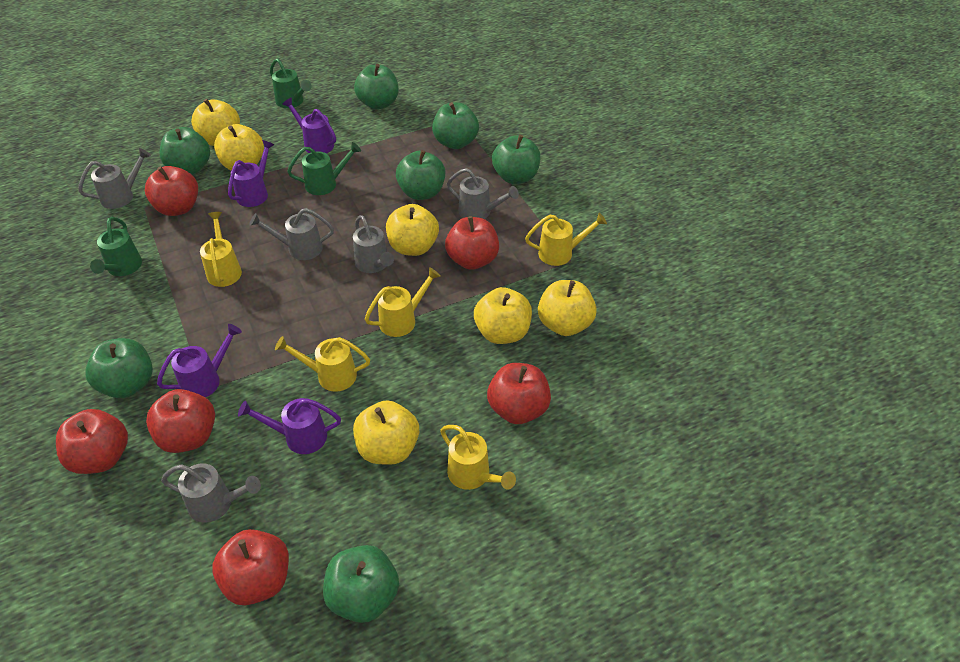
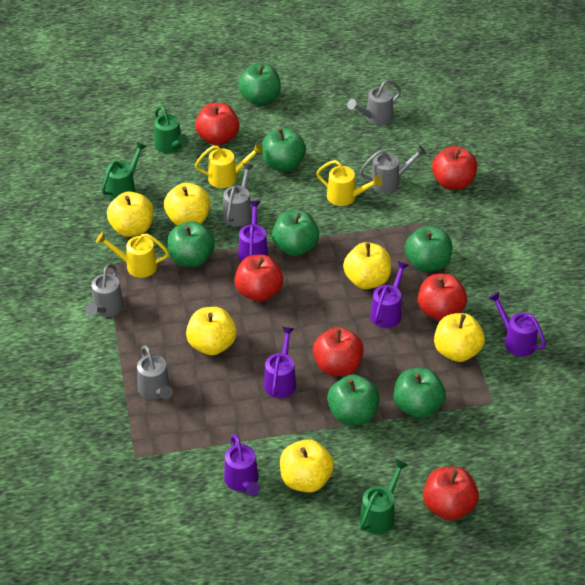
purple watering can: [157,324,242,397] [228,140,274,207] [238,398,341,454] [282,97,336,154] = 4 -> [224,434,260,496] [238,201,268,262] [264,327,296,398] [370,261,409,328] [489,292,546,357] = 5
yellow watering can: [200,212,242,287] [275,336,370,392] [365,267,441,337] [440,425,516,490] [525,213,607,266] = 5 -> [96,232,169,278] [195,143,263,188] [316,160,382,206] = 3

